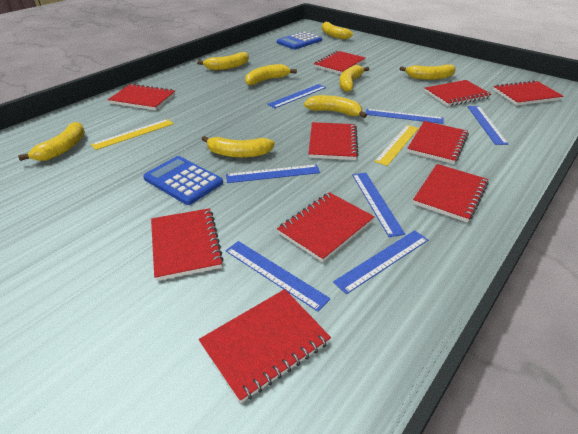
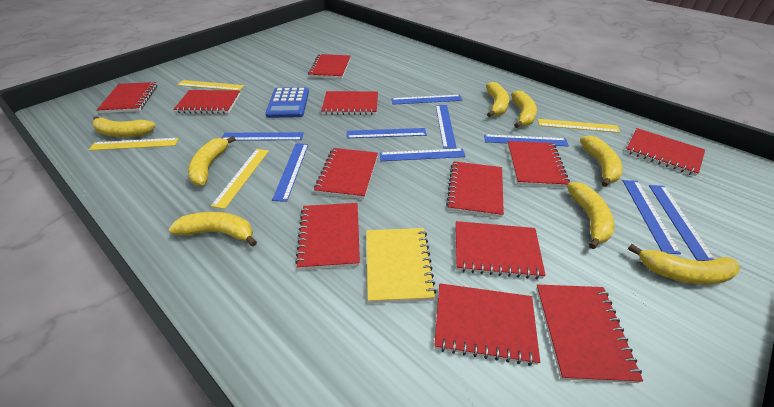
blue calculator: [143,156,223,205] [277,31,322,50] = 2 -> [265,87,309,118] = 1
blue ruler: [226,164,320,183] [226,241,330,312] [267,84,326,108] [333,230,428,294] [352,173,405,237] [365,109,444,124] [467,106,508,145] = 7 -> [222,132,304,141] [272,144,308,202] [347,128,427,138] [380,148,466,161] [391,95,463,105] [436,105,457,149] [484,134,569,147] [623,180,681,254] [649,185,714,261] = 9
red notebook: [108,84,175,110] [151,208,224,281] [199,289,331,403] [277,192,374,262] [308,122,359,160] [314,51,366,74] [407,121,469,164] [413,164,488,222] [425,80,492,106] [493,80,563,105] = 10 -> [97,82,157,113] [173,90,240,114] [295,203,360,270] [308,54,351,79] [314,148,378,199] [321,91,378,115] [434,283,540,366] [446,161,504,218] [456,221,546,280] [508,141,570,187] [536,284,643,383] [625,128,705,176] = 12
yellow notebook: none = 0 -> [366,228,436,303] = 1
yellow ruler: [91,119,173,150] [374,125,419,166] = 2 -> [89,138,179,151] [177,80,244,90] [211,149,269,209] [538,119,621,133] = 4

